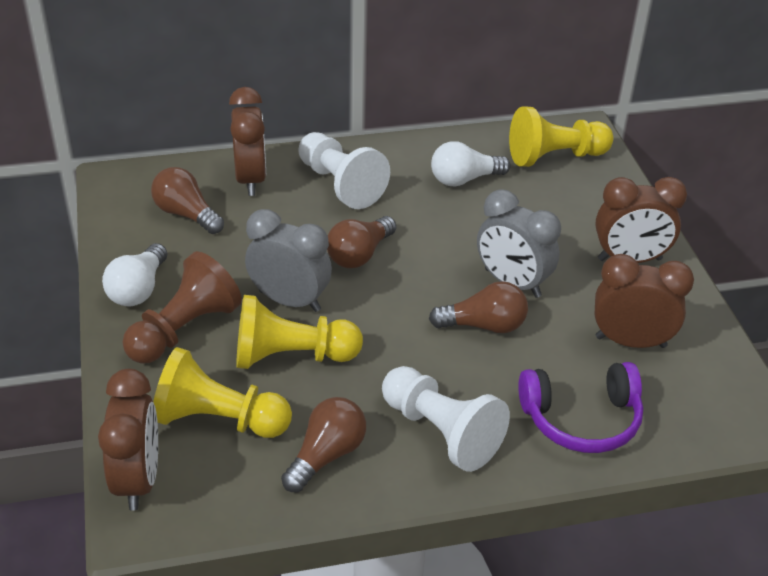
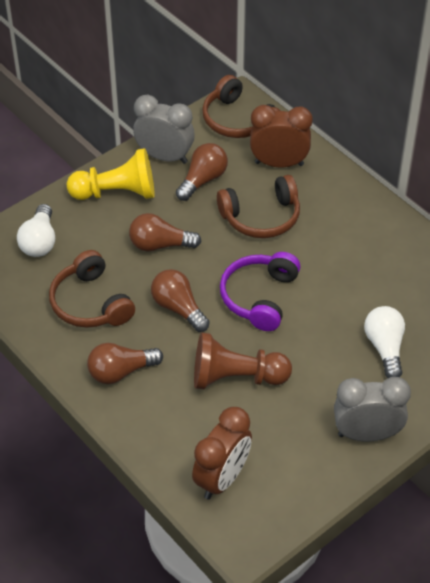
brown clock: [98,369,158,511] [229,87,266,196] [595,177,687,263] [595,254,694,348] = 4 -> [192,407,252,500] [250,105,313,167] = 2
brown headphones: none = 0 -> [49,250,135,328] [202,75,281,138] [217,175,300,238] = 3
white pawn: [298,132,390,209] [382,366,510,472] = 2 -> none = 0
yellow pawn: [153,347,292,438] [236,295,363,369] [509,106,613,167] = 3 -> [67,148,155,200] = 1

